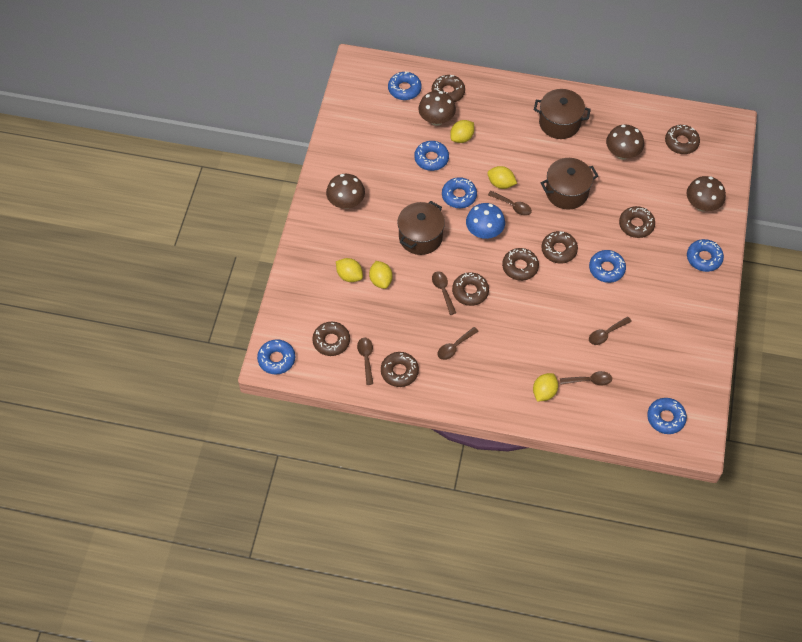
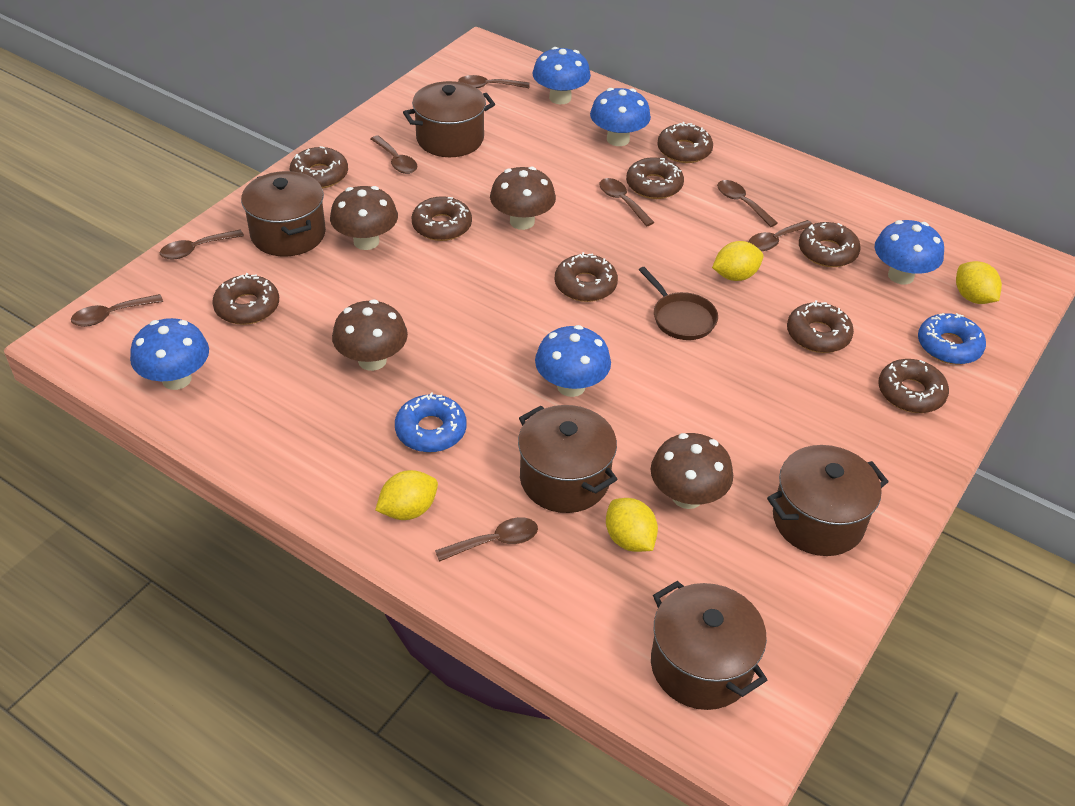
blue donut: [257,339,295,375] [388,71,422,100] [414,141,449,171] [442,177,477,208] [589,250,626,283] [647,398,687,434] [687,239,724,272] = 7 -> [395,392,467,453] [918,313,986,364] = 2
blue mushroom: [466,203,505,239] = 1 -> [130,318,209,390] [532,47,591,104] [535,325,611,397] [590,88,651,146] [875,220,944,285] = 5
brown donut: [312,322,350,356] [381,352,419,387] [432,75,465,102] [452,272,489,306] [502,248,539,281] [541,231,578,263] [619,206,655,238] [665,125,700,154] = 8 -> [212,273,279,325] [290,146,348,188] [411,196,472,241] [555,252,618,302] [626,157,684,199] [657,122,713,163] [787,300,854,353] [799,222,861,267] [878,359,949,413] = 9
brown pan: none = 0 -> [639,267,718,340] = 1
brown pot: [397,201,445,255] [534,89,591,139] [541,158,598,210] = 3 -> [241,171,326,257] [403,81,495,157] [518,405,618,513] [651,581,767,710] [767,445,889,556] = 5
brown spoon: [357,338,373,385] [432,271,456,315] [437,327,479,360] [488,191,532,216] [560,371,612,386] [589,317,632,345] = 6 -> [71,294,163,327] [160,229,244,260] [371,135,417,174] [435,517,538,562] [458,75,530,88] [599,178,655,227] [717,180,778,227] [748,220,813,251] = 8
yellow lemon: [336,258,363,282] [369,261,393,289] [450,120,474,143] [487,166,517,189] [533,373,558,402] = 5 -> [375,470,438,520] [606,498,658,552] [712,241,763,281] [956,261,1002,304] = 4

